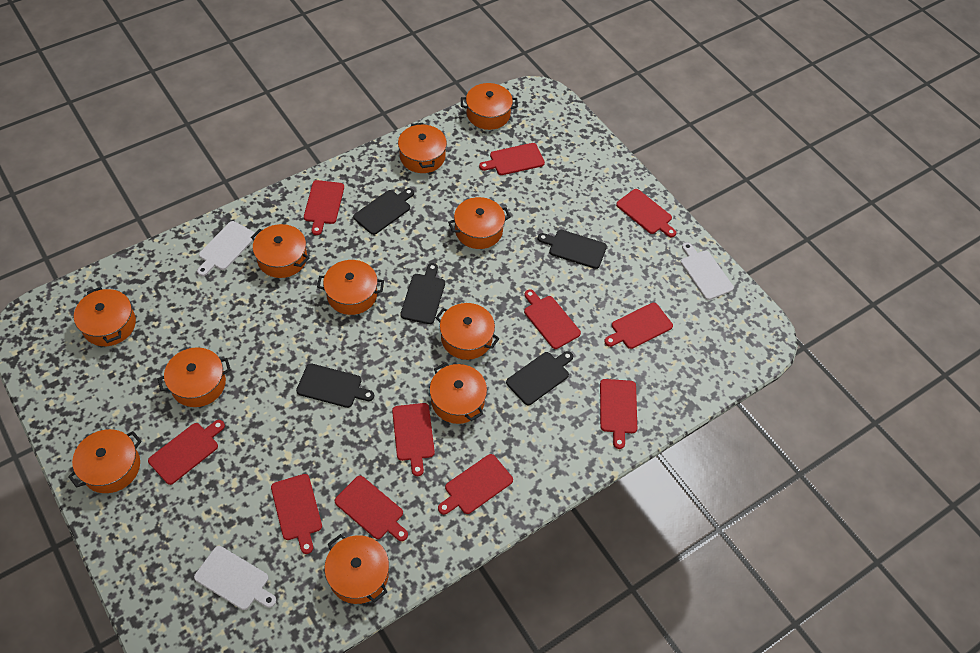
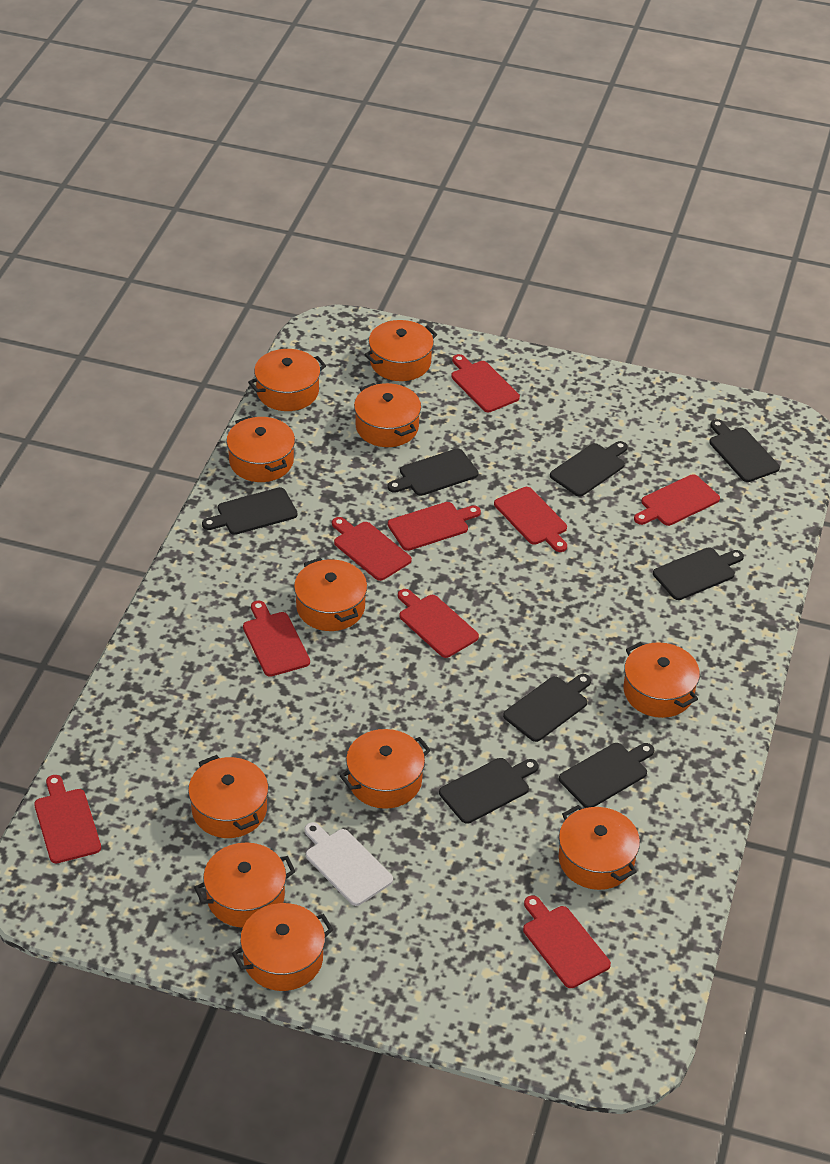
black cutting board: [296,363,374,408] [353,188,414,235] [400,263,445,324] [506,351,573,405] [538,230,607,269] = 5 -> [202,487,297,535] [387,449,478,496] [439,758,538,824] [503,674,591,742] [550,441,628,497] [559,743,654,808] [653,547,744,600] [709,419,780,482] = 8
red cutting board: [148,420,225,485] [271,474,322,554] [304,180,344,235] [335,476,408,541] [392,403,435,476] [438,454,513,515] [479,143,545,175] [524,289,581,349] [600,379,637,449] [604,303,673,349] [616,189,676,237] = 11 -> [34,775,101,863] [243,601,310,677] [332,517,412,581] [388,502,481,551] [398,589,479,658] [451,354,520,412] [494,487,567,552] [523,895,611,988] [634,474,720,526] = 9
white cutting board: [194,546,276,610] [197,221,256,276] [681,242,734,300] = 3 -> [305,822,393,906] = 1

